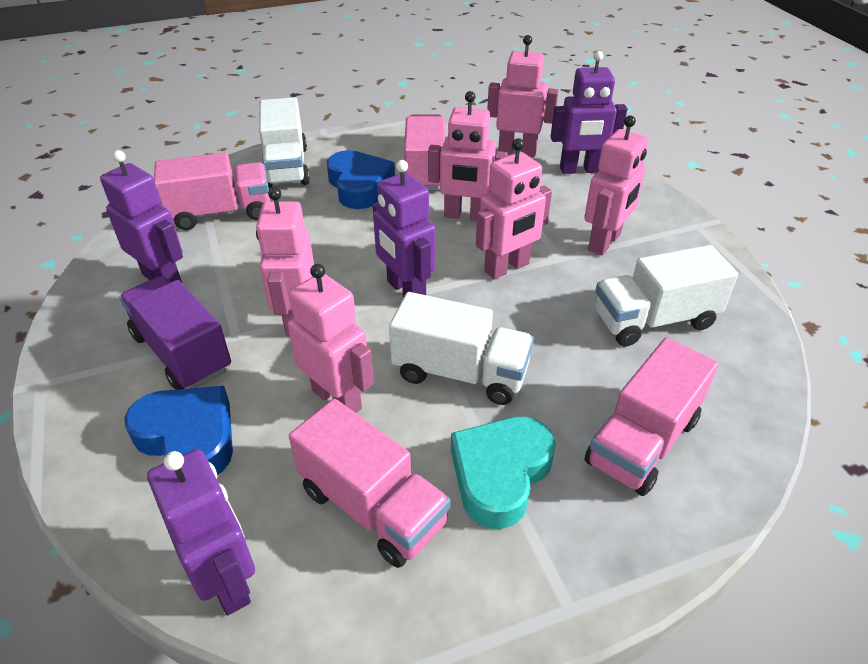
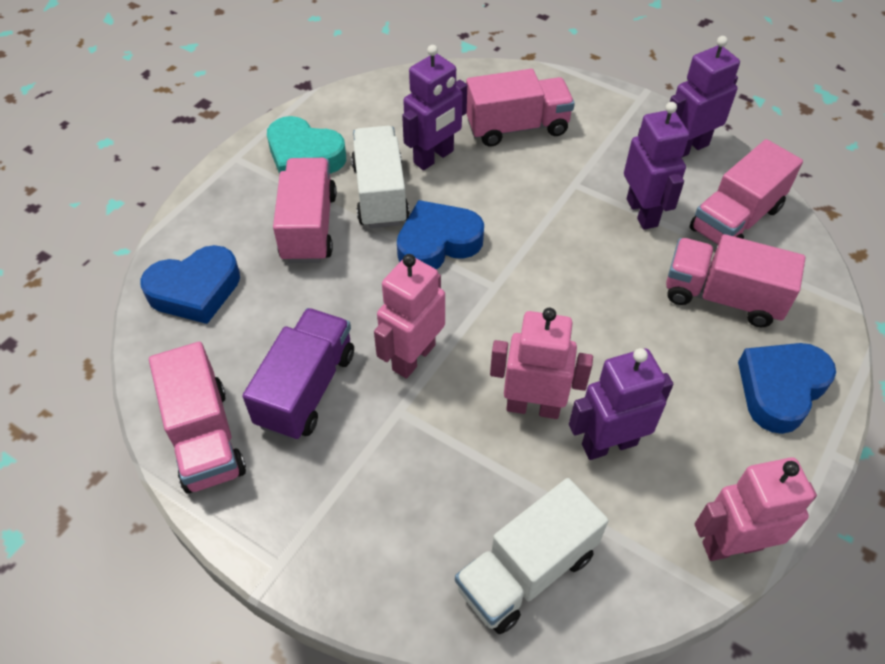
blue heart: [124,386,233,475] [327,150,395,209] = 2 -> [140,245,240,324] [397,200,484,269] [738,343,836,434] = 3
pink robot: [256,187,314,337] [288,264,374,413] [428,91,508,221] [476,138,552,279] [487,35,559,157] [584,115,648,255] = 6 -> [374,254,445,378] [490,308,593,419] [695,457,817,561] = 3
pink truck: [154,152,270,230] [289,399,451,568] [404,114,446,191] [585,337,718,496] = 4 -> [149,342,246,494] [273,158,337,263] [466,69,575,147] [666,234,806,327] [689,139,803,245] = 5
white truck: [259,97,310,188] [389,292,534,405] [595,245,738,347] = 3 -> [351,126,409,228] [455,478,608,634] = 2

